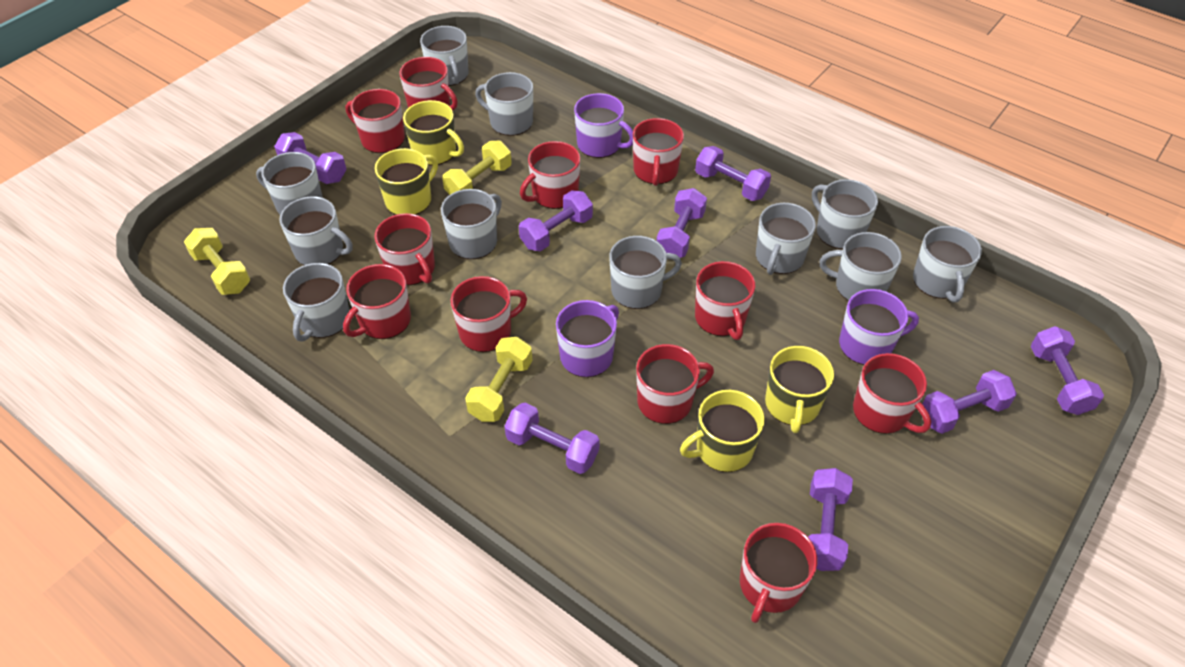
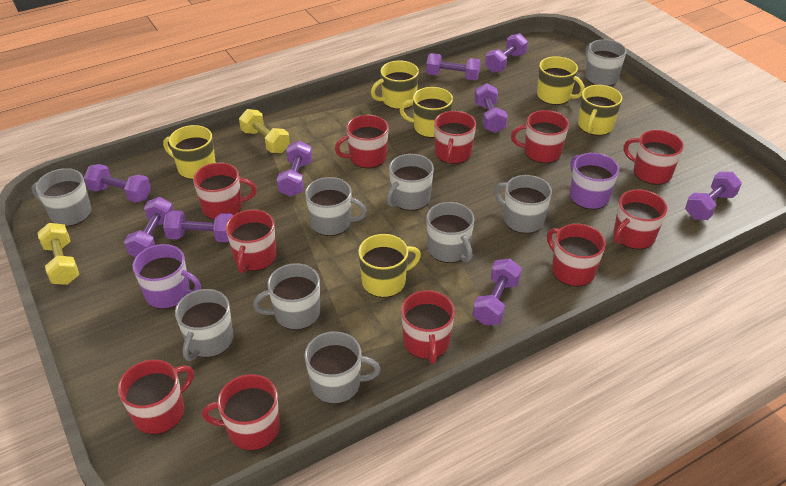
grey mug: [256,152,323,214] [279,196,353,265] [283,263,350,341] [420,26,468,86] [441,189,502,259] [475,72,533,136] [609,236,682,309] [756,203,816,275] [812,179,878,249] [820,232,902,301] [913,226,982,303] = 11 -> [32,168,91,227] [175,289,233,361] [253,263,320,330] [305,177,367,236] [305,331,381,404] [386,154,434,211] [427,202,474,263] [494,175,552,234] [585,39,627,86] = 9
purple dumbbell: [274,132,347,184] [504,403,599,474] [519,190,593,251] [656,188,707,258] [695,146,771,201] [808,468,853,571] [922,370,1017,434] [1031,326,1104,415] = 8 -> [84,164,151,202] [124,197,173,257] [163,210,233,242] [277,141,312,197] [426,53,481,80] [473,259,522,325] [474,83,508,133] [485,33,528,73] [685,172,742,220] = 9
purple mug: [556,300,619,377] [574,93,633,158] [839,289,919,365] = 3 -> [133,244,201,309] [570,153,619,210] = 2
yellow dumbbell: [184,228,250,295] [442,141,512,195] [465,337,533,422] = 3 -> [37,223,79,285] [239,109,290,153] = 2
yellow mug: [375,148,438,215] [403,100,464,166] [680,390,765,472] [765,346,834,433] = 4 -> [163,125,216,180] [358,234,421,298] [371,60,419,109] [400,87,453,138] [537,56,585,105] [578,85,622,136] = 6

